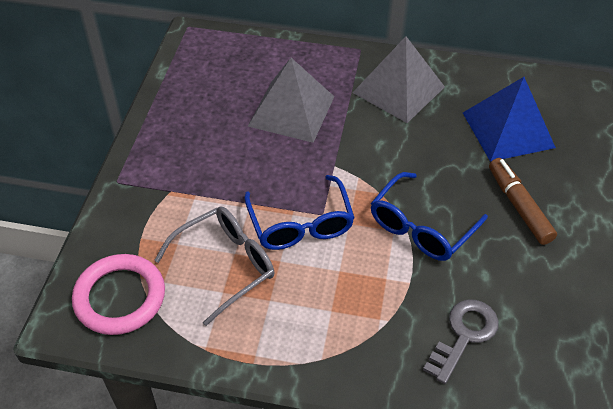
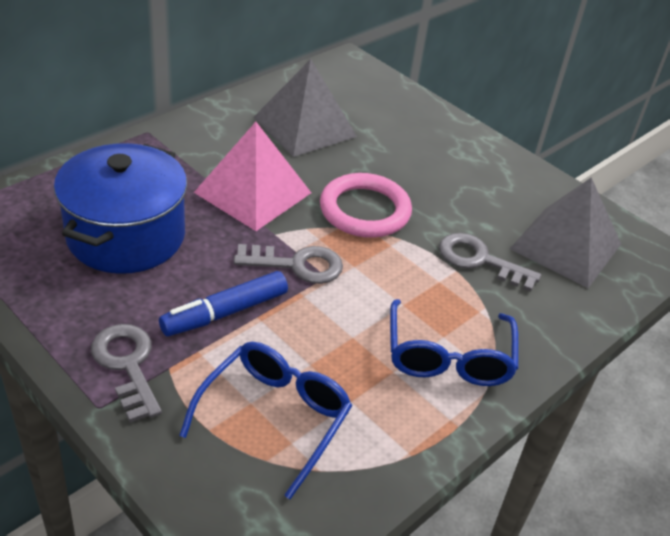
blue marker: none = 0 -> [159,271,288,336] = 1
blue pot: none = 0 -> [54,143,187,274] = 1
blue pyramid: [463,77,556,162] = 1 -> none = 0
brown marker: [489,158,557,245] = 1 -> none = 0
grey glasses: [154,206,274,326] = 1 -> none = 0
grey key: [423,300,499,384] = 1 -> [91,324,162,423] [233,244,343,284] [439,233,541,292] = 3
pink pyramid: none = 0 -> [194,122,311,231] = 1

